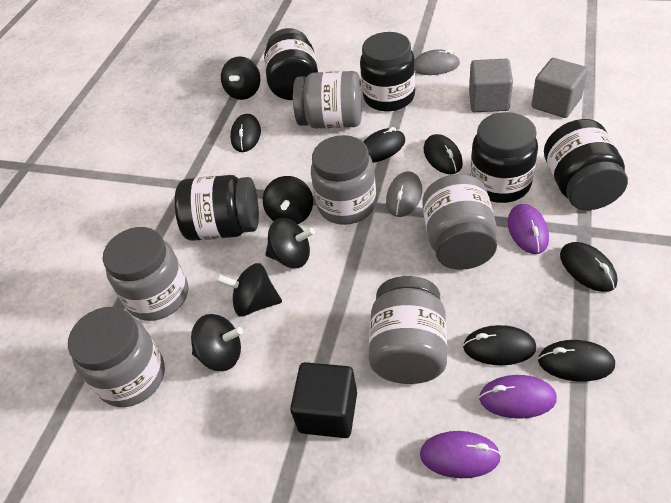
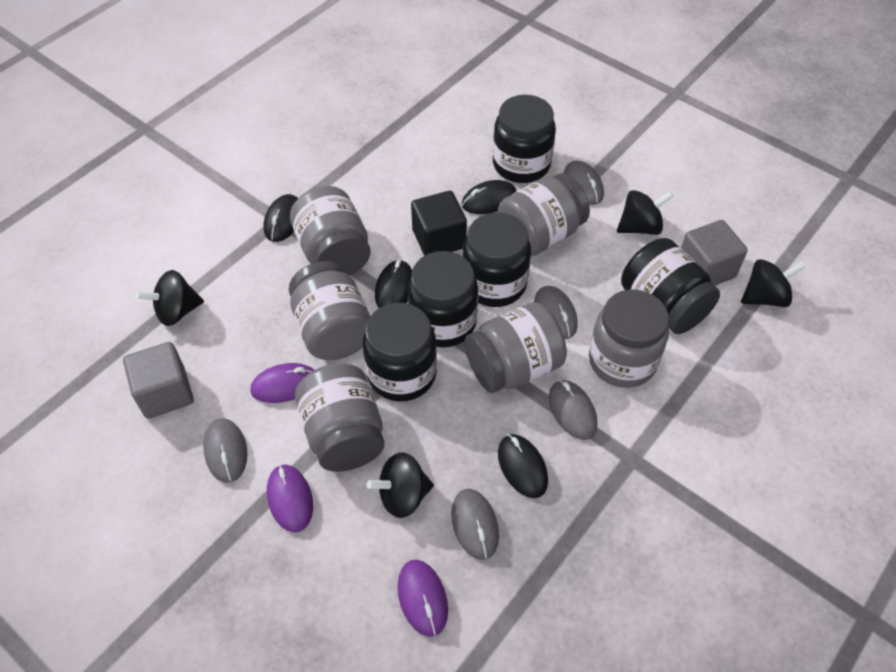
black mouse: [230,114,261,152] [363,127,405,163] [424,134,463,174] [463,325,536,366] [538,340,615,382] [560,242,618,292] = 6 -> [263,194,298,242] [375,260,412,308] [461,180,516,214] [498,434,548,498] = 4
black spinning top: [191,314,243,371] [216,263,282,316] [221,56,261,100] [263,176,313,224] [266,218,315,268] = 5 -> [136,270,204,326] [367,452,434,518] [617,190,674,235] [741,259,805,307] = 4
grey mouse: [386,171,422,217] [415,49,460,75] = 2 -> [203,418,248,483] [451,489,499,560] [534,286,577,339] [549,380,597,440] [564,160,604,205] = 5

